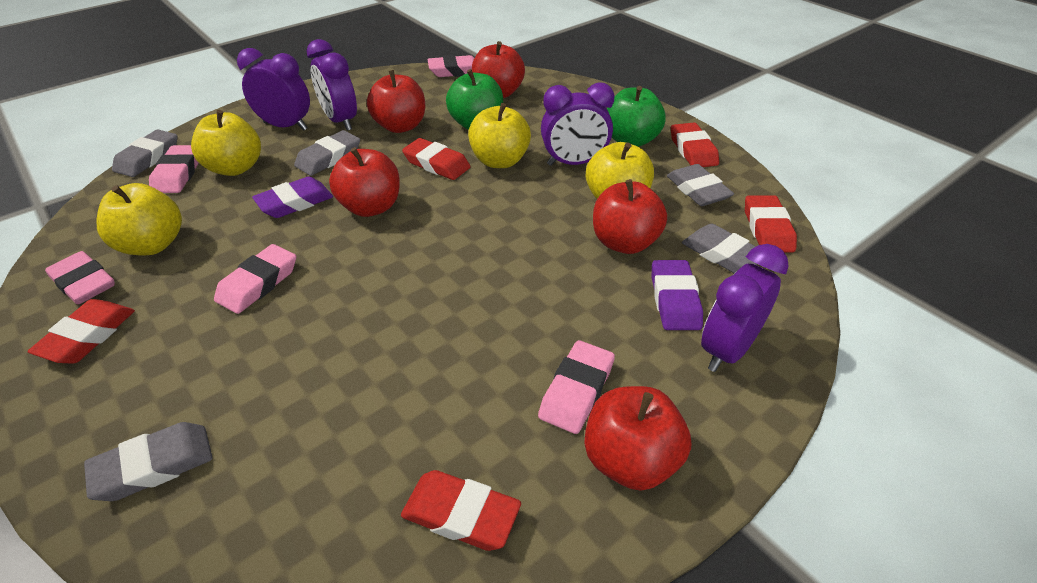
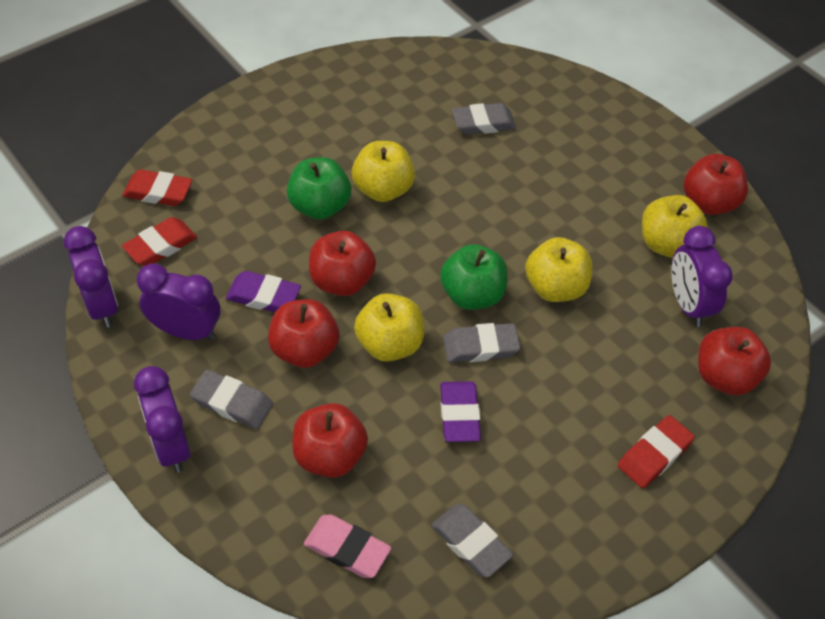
grey eraser: [84,422,213,501] [112,130,178,177] [294,130,360,176] [667,164,734,206] [682,224,757,273] = 5 -> [190,370,273,429] [432,504,513,578] [443,323,520,363] [452,103,516,135] = 4
pink eraser: [45,251,115,304] [149,145,199,193] [214,244,296,314] [428,55,474,77] [538,340,615,434] = 5 -> [304,514,391,578] = 1
red eraser: [27,299,135,364] [401,470,521,551] [402,138,470,180] [671,122,719,167] [745,195,797,252] = 5 -> [122,169,192,206] [122,217,197,266] [618,415,695,488] = 3

